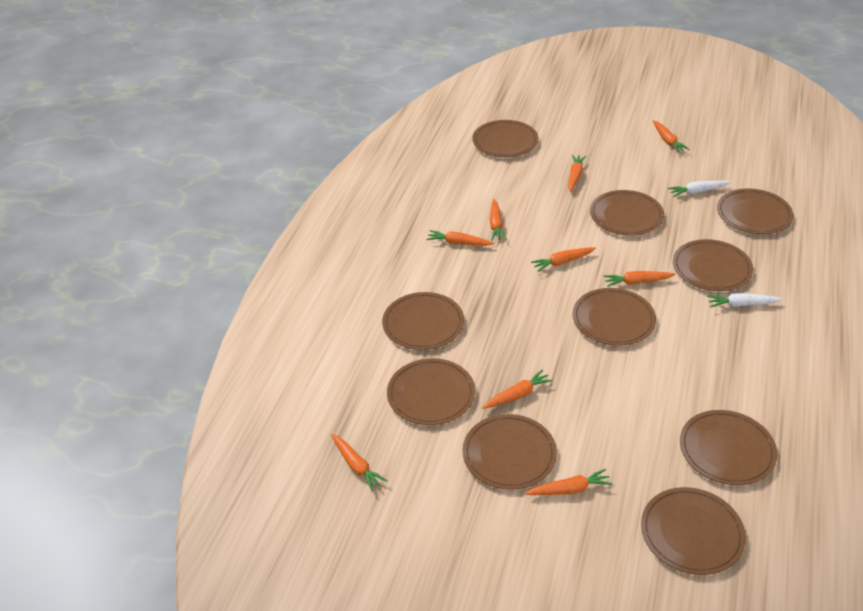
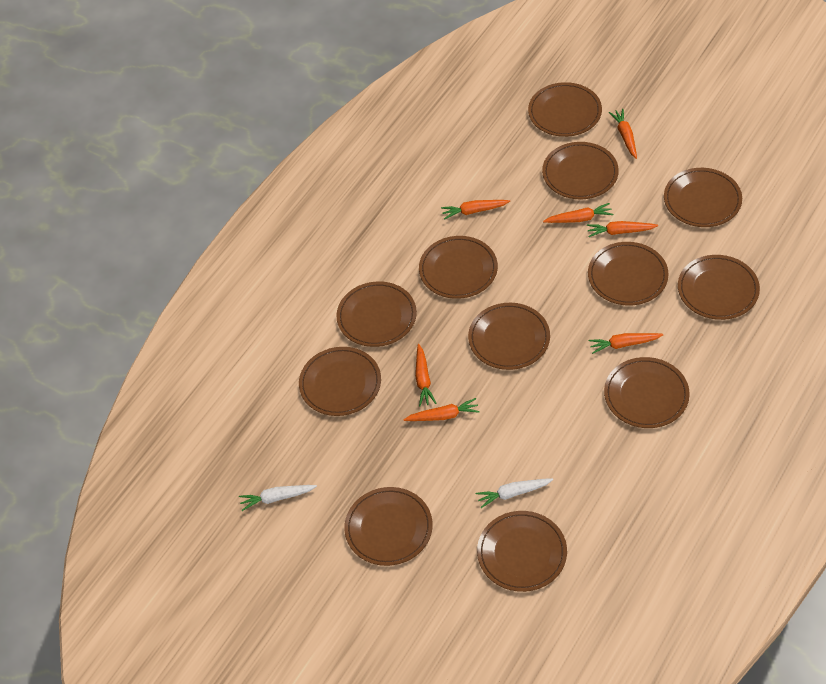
brown plate: [382,292,464,350] [387,358,475,425] [463,414,557,490] [472,120,539,157] [573,288,656,346] [590,190,664,236] [641,487,746,575] [673,239,753,291] [680,410,777,485] [717,188,793,234] = 10 -> [299,347,381,416] [336,281,417,347] [344,487,433,566] [419,236,498,299] [468,303,550,370] [477,511,567,592] [528,82,602,137] [542,142,619,199] [588,242,669,306] [604,357,690,428] [664,168,742,227] [678,255,760,320] = 12
orange carrot: [331,434,388,492] [426,230,494,246] [482,369,553,409] [489,199,507,241] [525,469,613,495] [531,247,596,272] [568,155,586,192] [603,271,675,287] [653,120,690,153] = 9 -> [403,398,480,421] [415,344,437,406] [441,200,510,220] [543,203,613,223] [587,221,658,237] [589,333,663,354] [608,109,637,159] = 7

